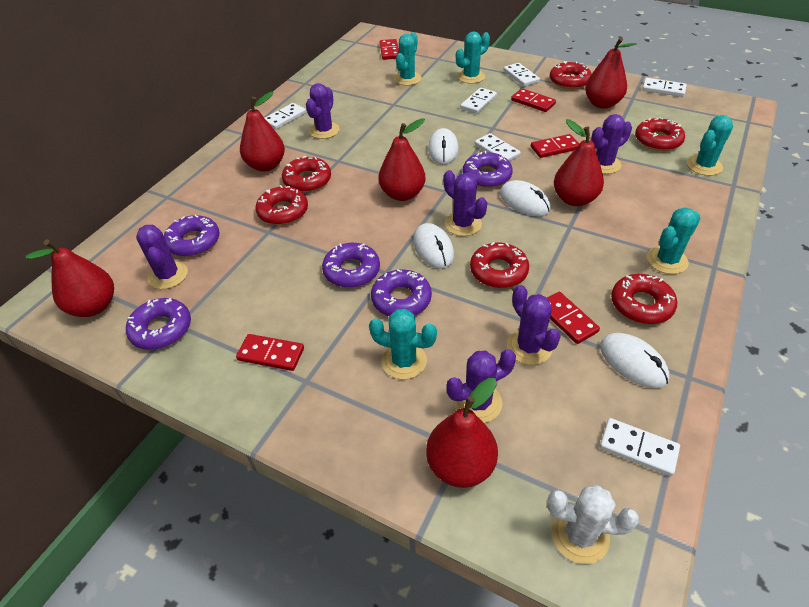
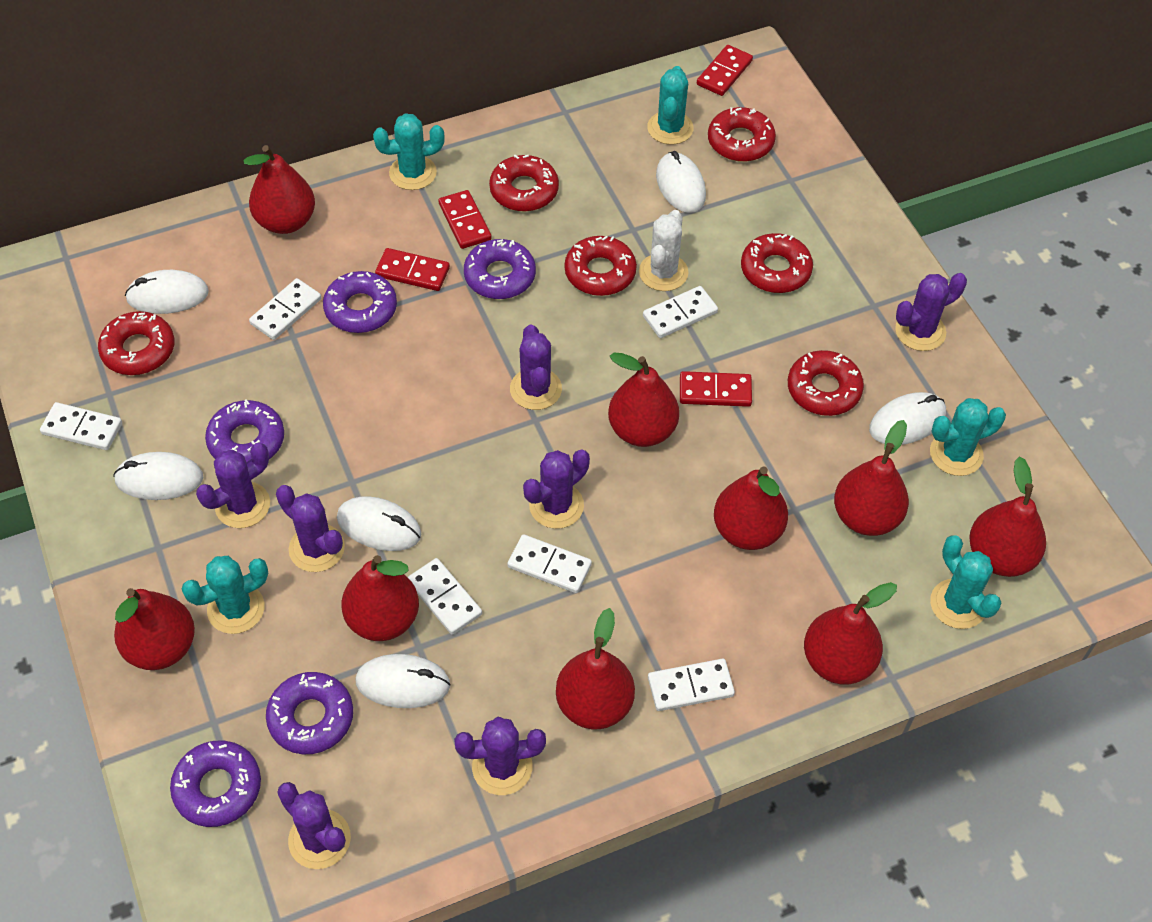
purple cactus: [136,225,188,289] [306,83,340,139] [443,170,487,236] [446,349,516,423] [507,285,561,365] [591,114,632,174] = 6 -> [196,443,270,528] [276,485,345,572] [277,782,351,869] [454,717,546,795] [510,324,562,410] [523,449,590,529] [895,273,967,351] = 7
red domino: [236,334,304,371] [380,39,399,60] [511,88,556,112] [531,134,579,158] [547,292,600,344] = 5 -> [375,248,450,291] [438,190,492,249] [680,371,752,407] [697,45,753,96] = 4
red pear: [25,239,114,317] [240,92,285,172] [378,118,425,201] [426,378,498,488] [554,119,604,206] [585,38,637,109] = 6 -> [114,588,195,670] [243,145,315,234] [341,555,419,641] [556,608,635,729] [608,353,679,447] [714,466,788,550] [804,582,897,685] [834,420,909,536] [969,456,1046,577] = 9
white mouse: [413,223,454,269] [428,128,459,164] [500,180,551,216] [600,333,669,388] = 4 -> [113,452,203,500] [125,270,209,314] [337,496,421,551] [355,654,451,708] [656,151,706,213] [869,392,946,445] = 6

